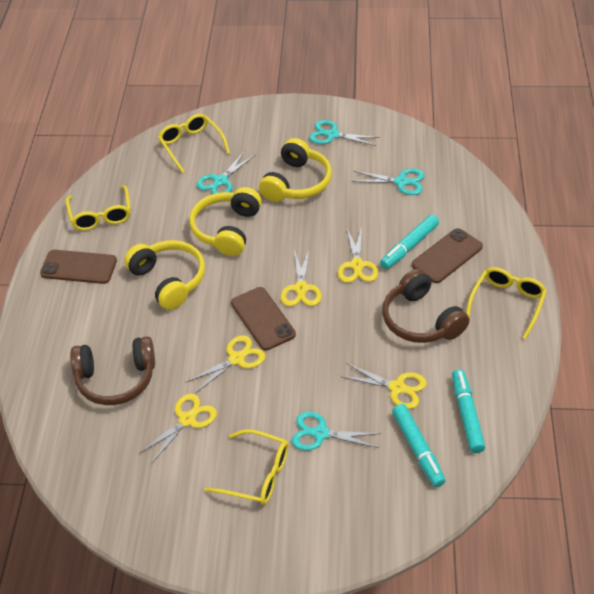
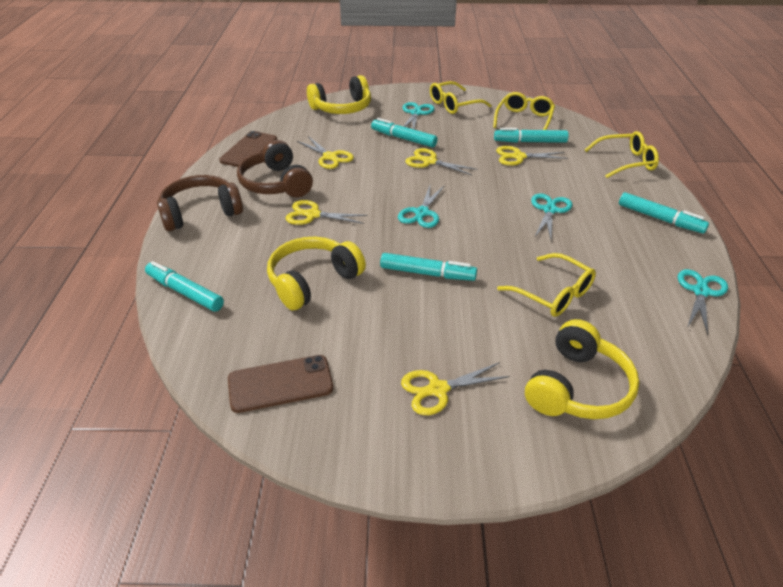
brown phone: [40,250,117,284] [231,287,296,350] [412,228,483,283] = 3 -> [219,131,277,167] [228,355,334,413] = 2
turquoise marker: [380,215,439,269] [392,404,445,487] [452,369,485,453] = 3 -> [145,261,224,312] [371,118,438,148] [380,253,477,281] [494,128,569,143] [619,192,709,233] = 5

